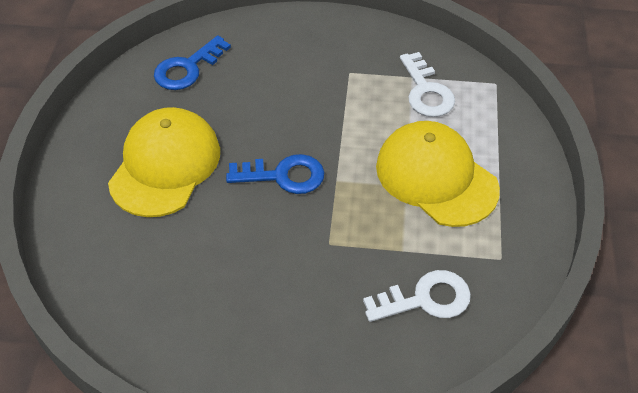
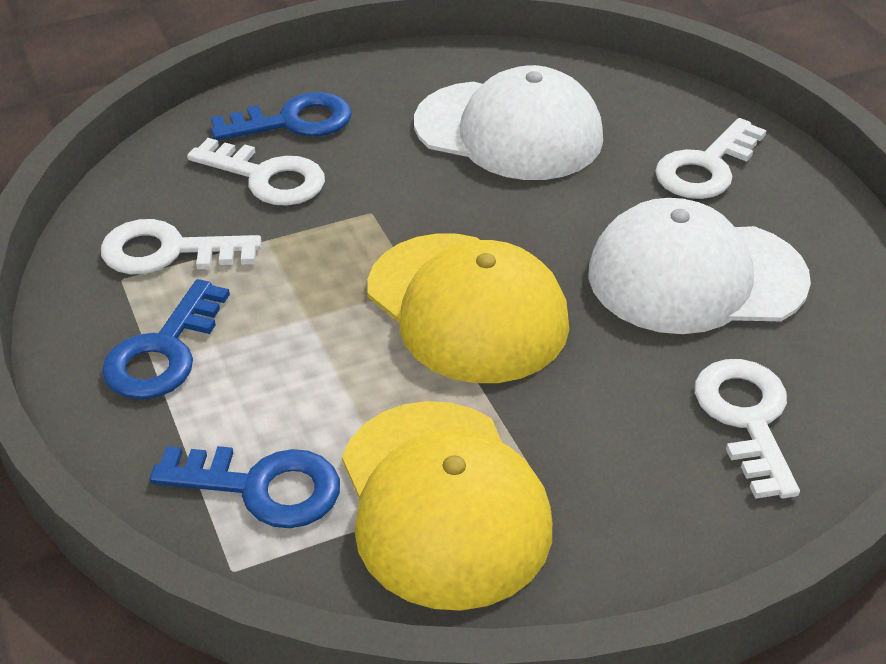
blue key: [154,35,231,90] [226,154,324,194] = 2 -> [102,279,230,400] [150,446,340,528] [211,92,352,141] = 3
white cap: none = 0 -> [414,65,603,180] [588,198,811,334] = 2
white key: [363,270,471,322] [400,52,455,117] = 2 -> [101,219,261,274] [187,138,325,206] [655,118,767,199] [695,359,800,499] = 4

